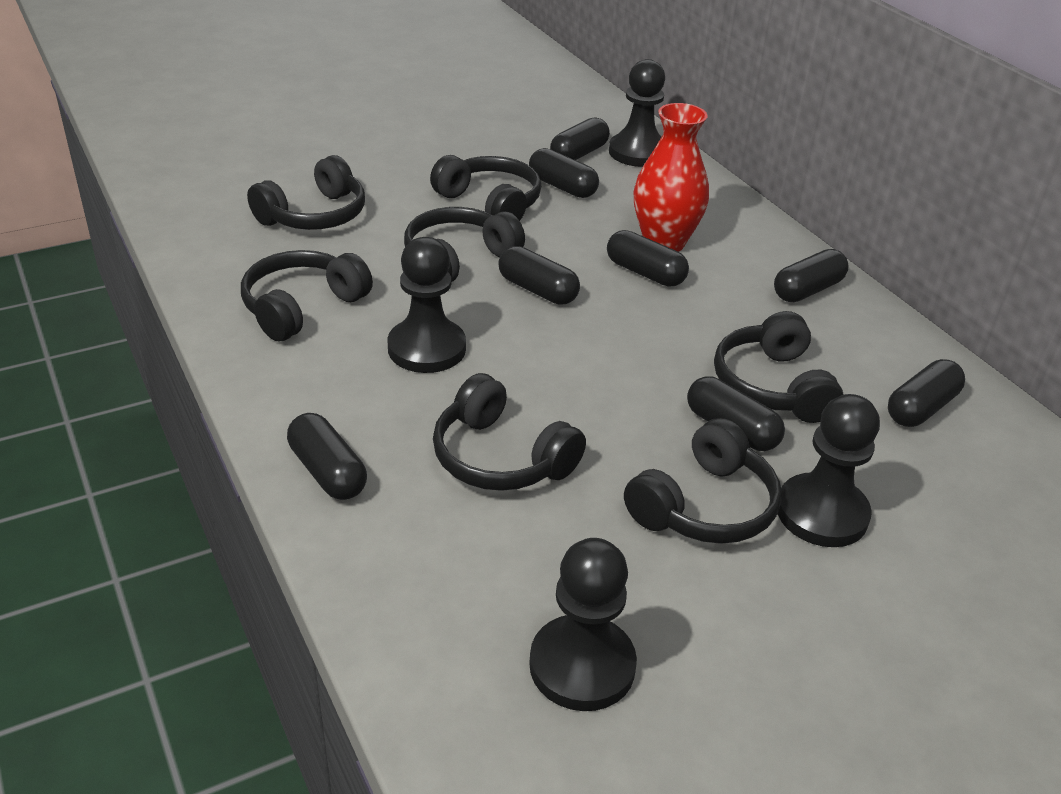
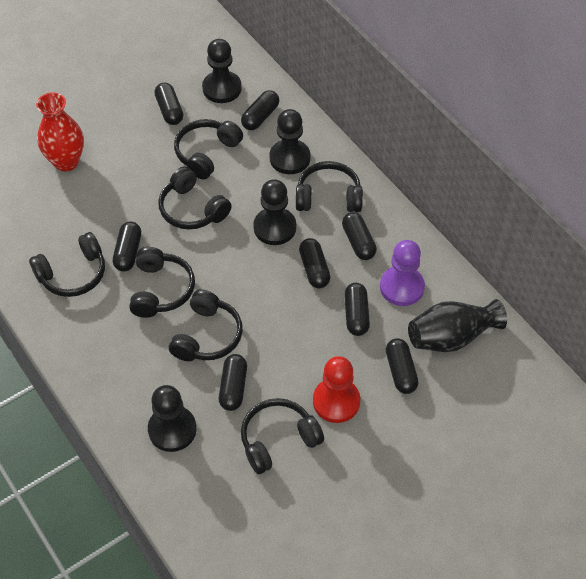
black vase: none = 0 -> [408,299,507,352] = 1
purple pawn: none = 0 -> [380,240,425,306] = 1
red pawn: none = 0 -> [313,356,360,423] = 1

